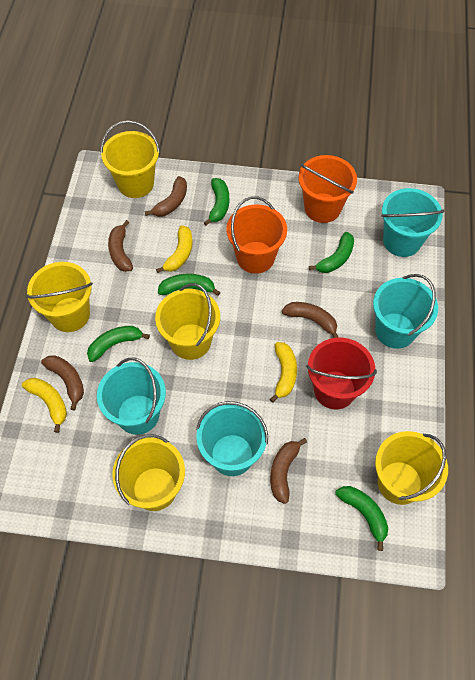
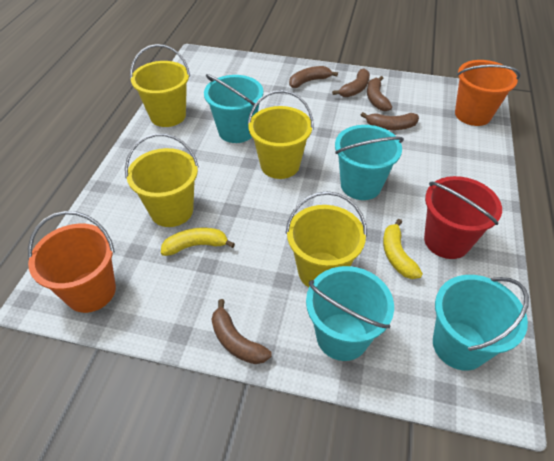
green banana: [87,326,150,362] [158,274,221,296] [204,178,229,225] [309,232,354,273] [335,486,388,551] = 5 -> none = 0
yellow banana: [22,378,67,433] [156,225,192,273] [270,342,297,403] = 3 -> [161,228,235,256] [383,219,423,279] = 2
yellow bucket: [26,262,93,332] [100,120,160,198] [112,434,185,511] [155,283,220,360] [375,431,448,505] = 5 -> [125,133,199,227] [130,44,190,127] [248,90,314,179] [286,191,367,287] = 4

